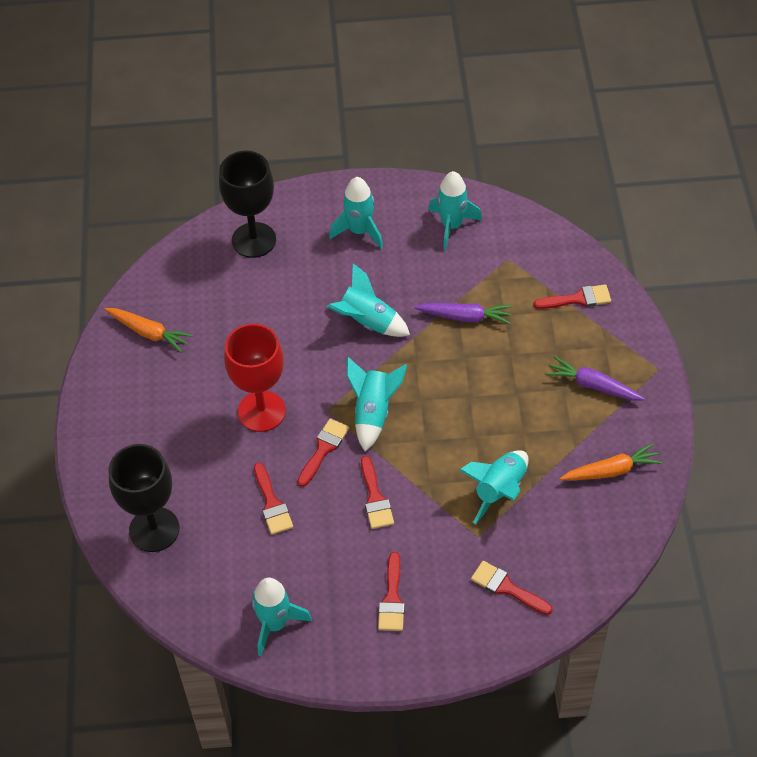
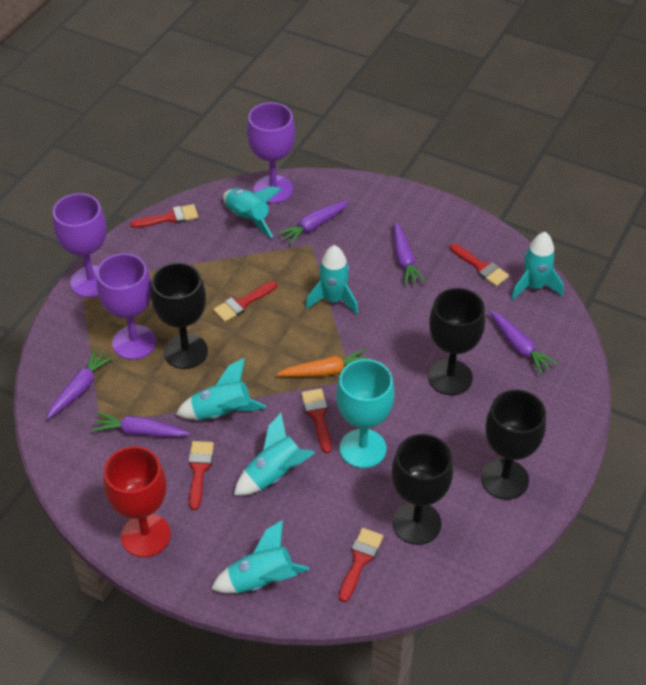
black goblet: [108,444,180,552] [219,151,276,258] = 2 -> [151,262,208,369] [392,434,453,545] [428,288,485,395] [481,390,546,500] = 4
orange carrot: [104,308,193,353] [560,443,663,480] = 2 -> [276,349,368,377] = 1
purple carrot: [414,303,512,324] [546,356,645,401] = 2 -> [47,349,114,419] [92,412,190,437] [277,200,349,245] [394,222,426,286] [489,310,558,375] = 5
purple goblet: none = 0 -> [53,193,107,298] [97,253,156,360] [247,102,295,203] = 3
turquoise goblet: none = 0 -> [336,359,394,468] = 1

